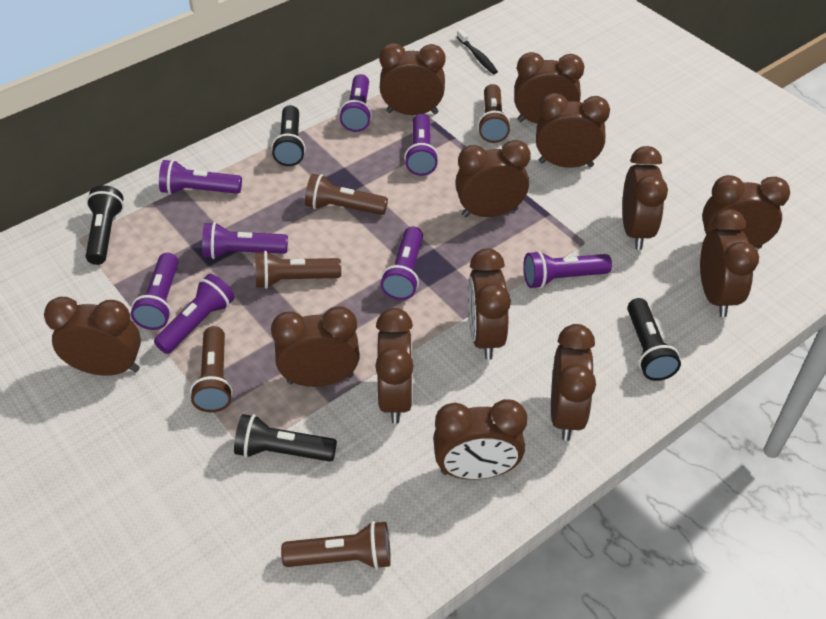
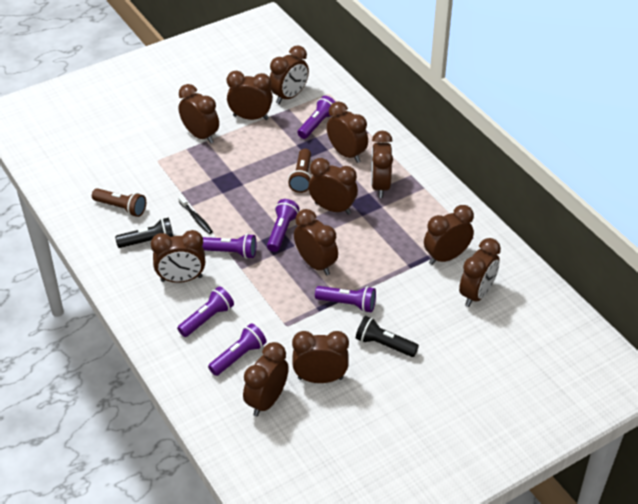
black flashlight: [86,185,124,265] [234,414,337,462] [271,105,306,166] [627,298,681,381] = 4 -> [115,217,173,248] [356,316,419,357] = 2
brown clock: [44,297,141,376] [271,306,360,387] [375,308,413,424] [379,43,446,115] [433,399,527,480] [455,140,531,217] [468,248,511,360] [514,52,584,124] [536,93,610,168] [551,324,596,441] [622,146,668,250] [700,209,759,317] [702,175,790,249] = 13 -> [151,230,205,283] [179,84,219,144] [227,71,273,120] [243,342,289,417] [270,45,309,104] [292,331,349,383] [294,209,338,275] [309,158,358,215] [327,102,368,163] [371,131,393,198] [424,205,474,265] [459,238,501,307] = 12
brown flashlight: [190,326,233,412] [255,251,341,289] [281,521,391,570] [305,174,388,215] [478,84,511,143] = 5 -> [92,188,146,217] [288,149,311,193] = 2
purple flashlight: [131,253,178,330] [154,274,235,354] [159,160,242,195] [202,222,288,259] [339,74,372,132] [381,226,423,300] [404,114,439,176] [523,251,612,289] = 8 -> [177,286,234,337] [202,233,257,259] [208,323,267,376] [267,199,299,252] [297,96,335,139] [315,286,376,313] = 6

